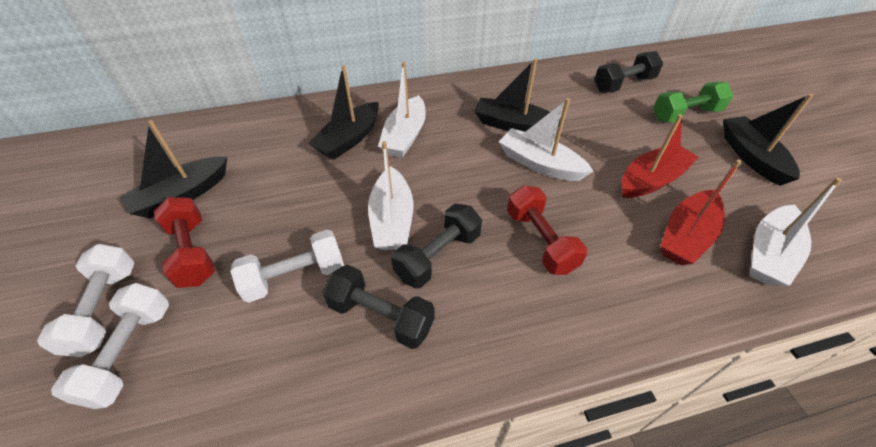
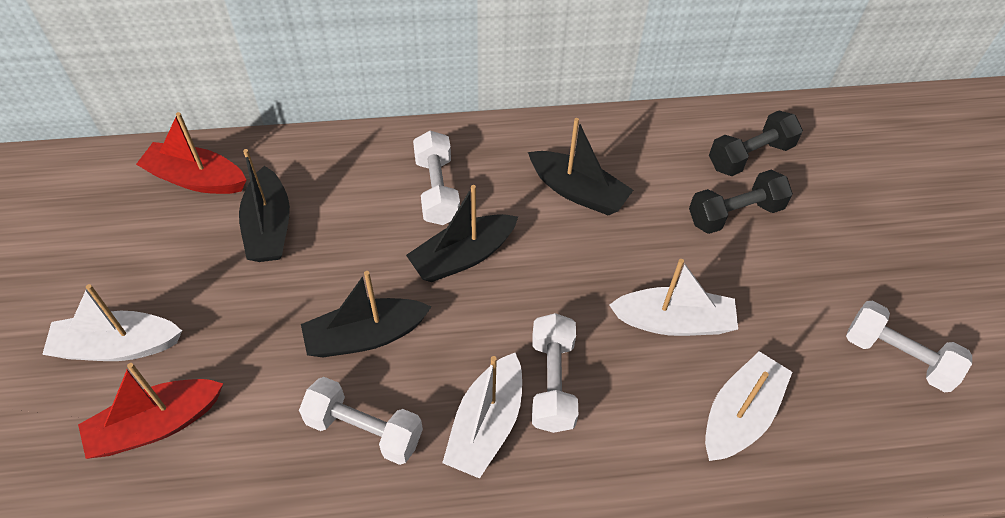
black dumbbell: [322,265,435,349] [391,204,482,288] [594,51,663,93] = 3 -> [689,170,793,234] [709,111,803,176] = 2
green dumbbell: [653,82,733,123] = 1 -> none = 0
red dumbbell: [154,197,215,288] [507,185,587,275] = 2 -> none = 0
white dumbbell: [37,244,135,357] [51,283,169,409] [230,230,344,303] = 3 -> [299,377,423,465] [413,131,460,225] [532,313,578,433] [846,301,972,392] = 4

